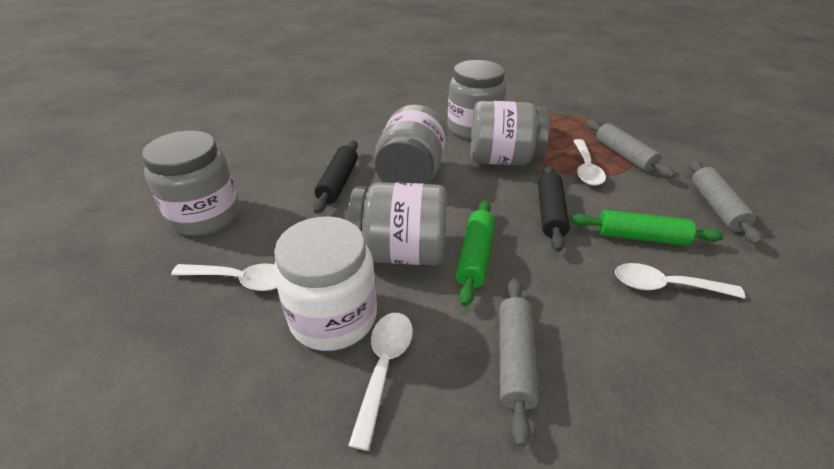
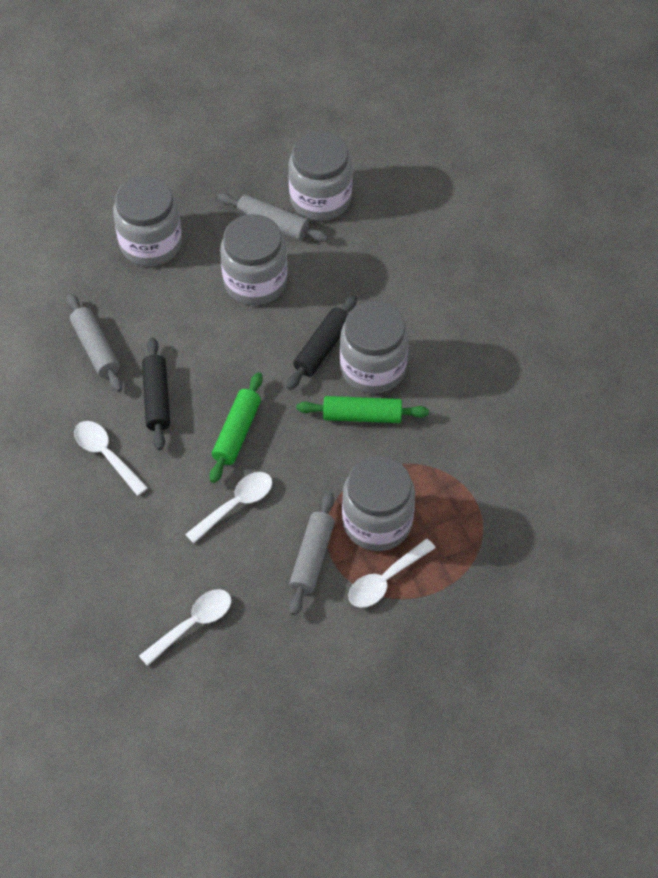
white jar: [274,216,377,351] = 1 -> none = 0

